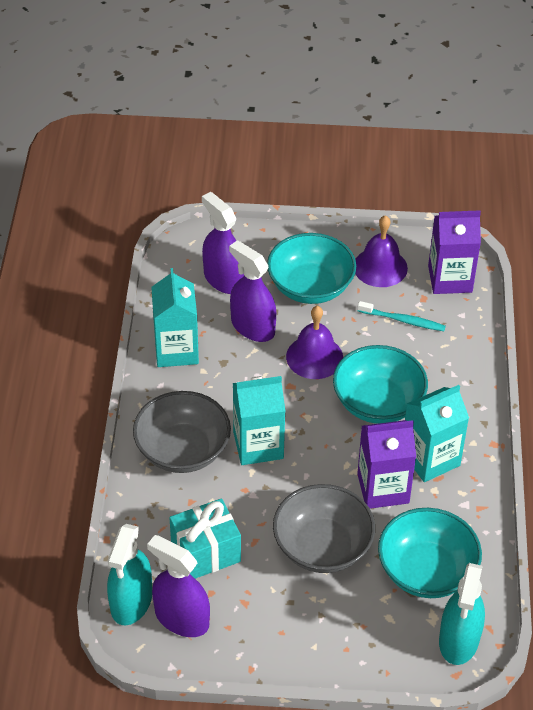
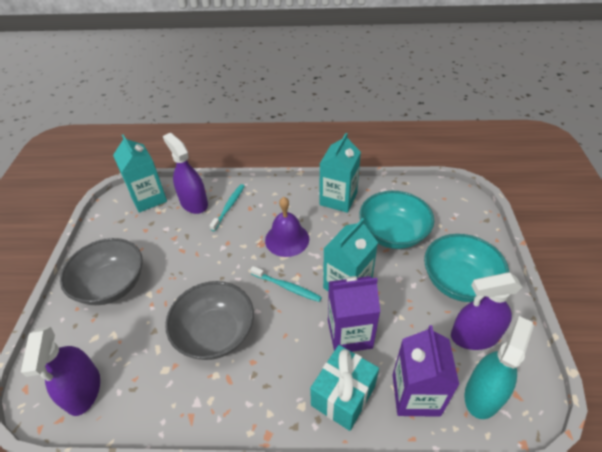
purple bell: [286,306,343,379] [355,215,408,287] = 2 -> [265,197,309,257] = 1
turquoise bowl: [267,233,356,304] [333,345,428,424] [378,508,482,598] = 3 -> [359,191,434,249] [424,234,509,302] = 2
turquoise spray bottle: [107,524,152,625] [439,563,485,665] = 2 -> [464,316,534,419] = 1
turquoise toothbrush: [357,301,446,331] = 1 -> [209,184,244,231] [250,266,322,302] = 2

